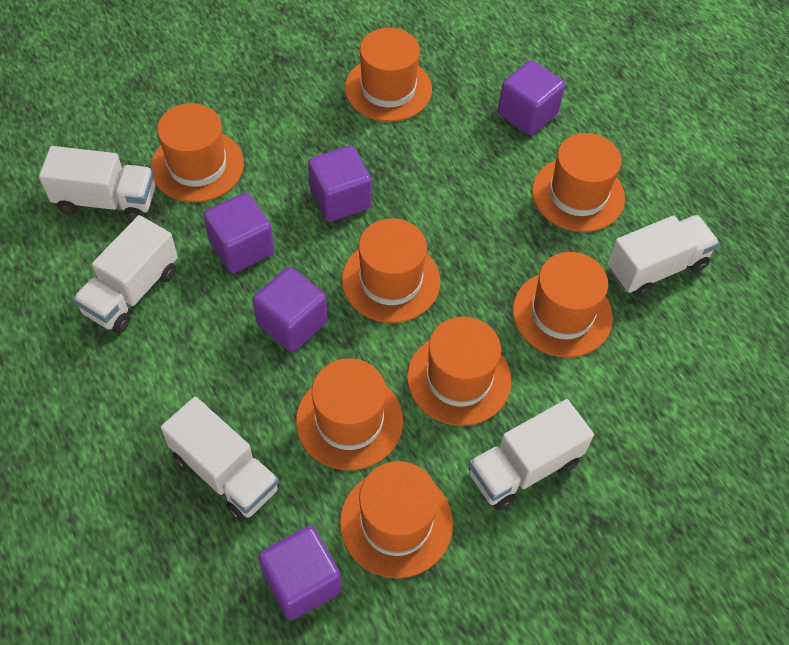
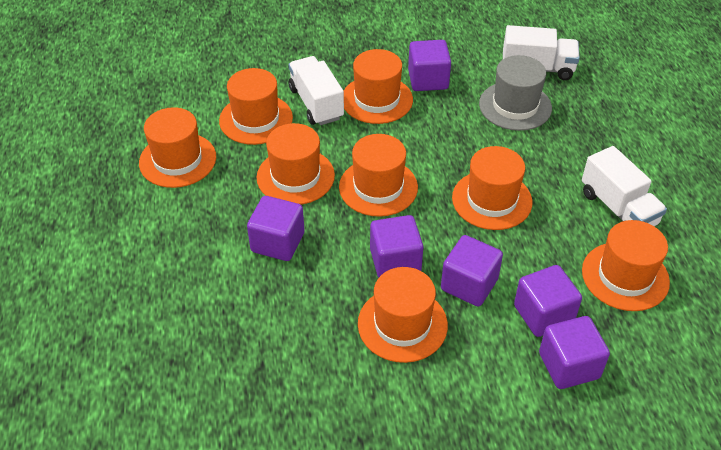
grey hat: none = 0 -> [479,55,552,131] = 1
purple cube: [203,193,274,273] [253,267,327,352] [258,526,341,620] [308,146,371,222] [498,60,565,135] = 5 -> [247,196,305,261] [370,215,423,277] [408,40,451,91] [441,235,503,307] [514,265,582,337] [539,316,610,389] = 6
white truck: [39,146,155,221] [73,215,178,333] [161,397,279,522] [469,399,594,511] [607,215,719,297] = 5 -> [288,56,344,125] [503,25,580,80] [582,146,667,226] = 3

